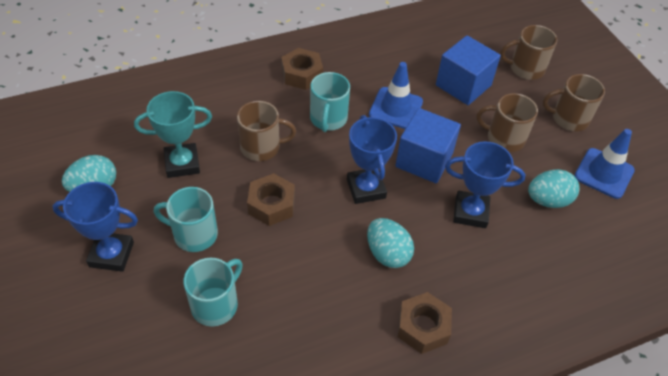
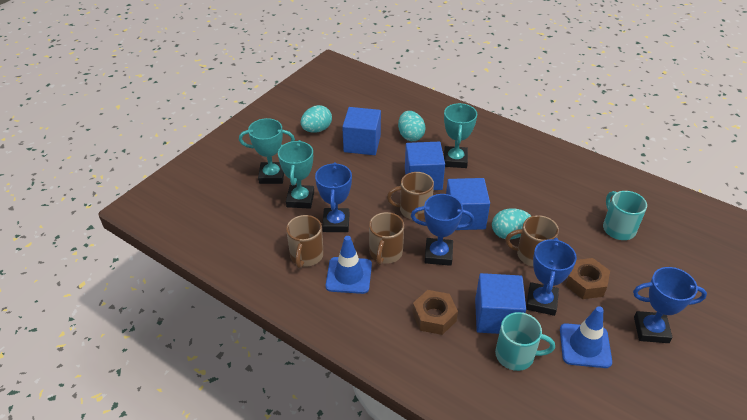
blue cube: [395,108,461,183] [436,35,501,105] = 2 -> [342,107,381,155] [405,142,445,190] [446,178,490,230] [475,273,526,334] = 4
blue trophy: [52,182,138,272] [347,115,397,204] [445,141,525,228] = 3 -> [315,162,352,232] [411,194,474,266] [526,238,577,316] [633,267,707,343] = 4
brown nut: [247,173,295,226] [281,48,323,90] [397,292,452,354] = 3 -> [412,290,458,335] [566,258,610,299] = 2
turquoise mug: [154,187,218,252] [183,258,243,327] [310,72,350,132] = 3 -> [495,312,555,371] [603,191,647,240] = 2
turquoise trophy: [134,91,212,178] = 1 -> [239,118,295,184] [278,140,314,209] [444,103,477,168] = 3

